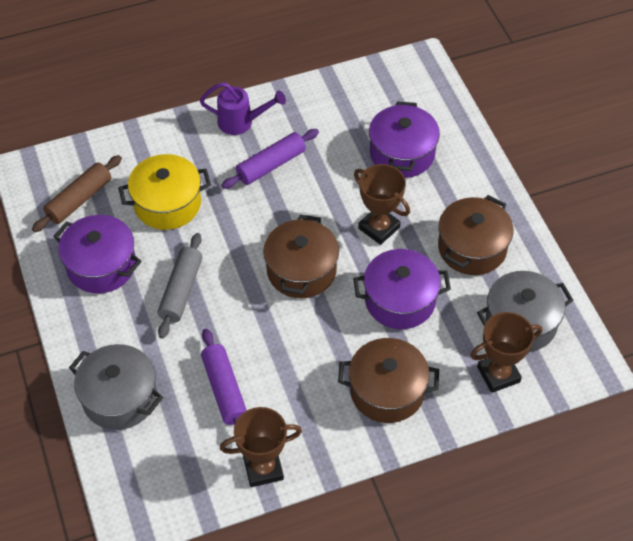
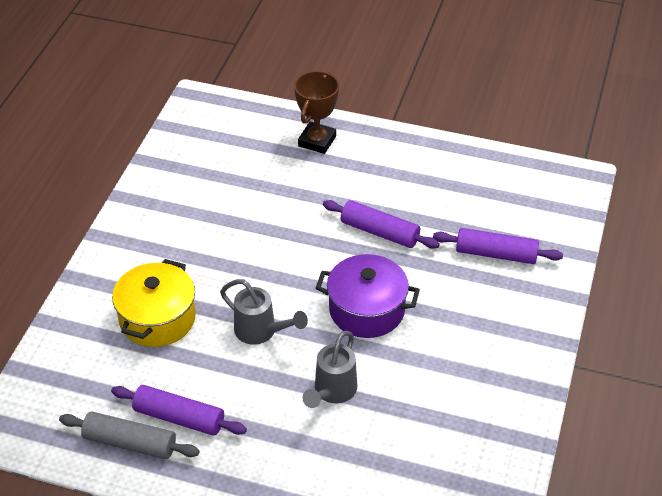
brown pot: [263,215,339,298] [338,338,439,423] [438,195,513,275] = 3 -> none = 0
brown rolling pin: [32,155,122,232] = 1 -> none = 0
brown trophy: [220,407,302,487] [354,164,410,245] [470,312,542,393] = 3 -> [294,71,339,154] = 1
grey pot: [69,344,163,430] [477,271,573,352] = 2 -> none = 0
grey watering can: none = 0 -> [220,279,308,345] [302,331,357,408] = 2
purple pot: [53,215,141,294] [353,249,451,329] [369,101,440,178] = 3 -> [316,254,420,338] = 1
purple rolling pin: [201,329,247,425] [221,129,319,189] = 2 -> [111,385,247,436] [323,200,440,249] [433,228,563,264] = 3
purple watering can: [200,82,286,135] = 1 -> none = 0

